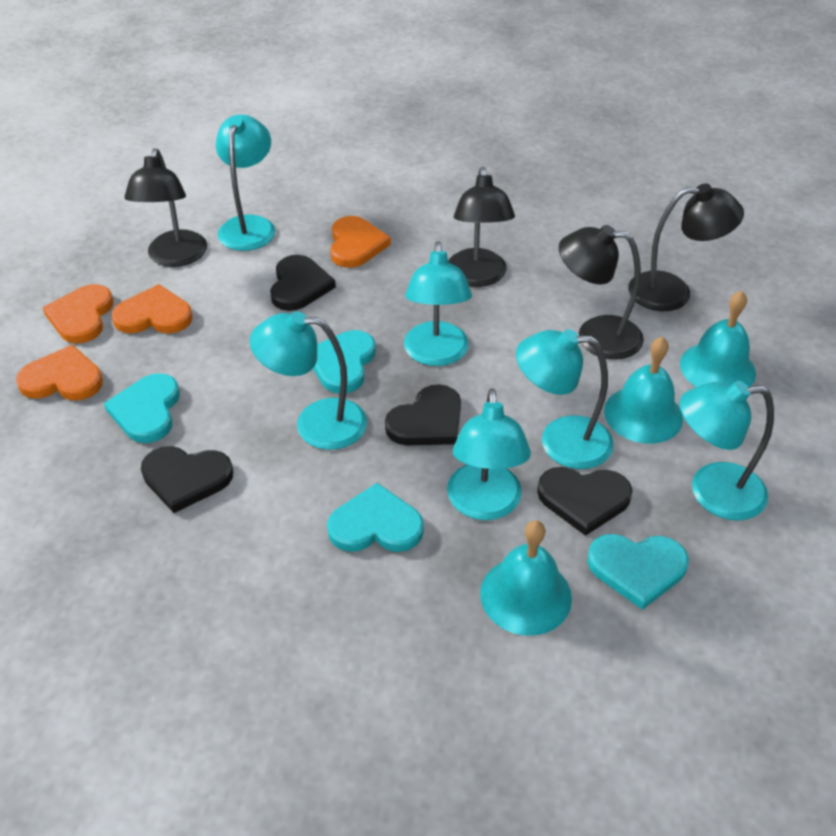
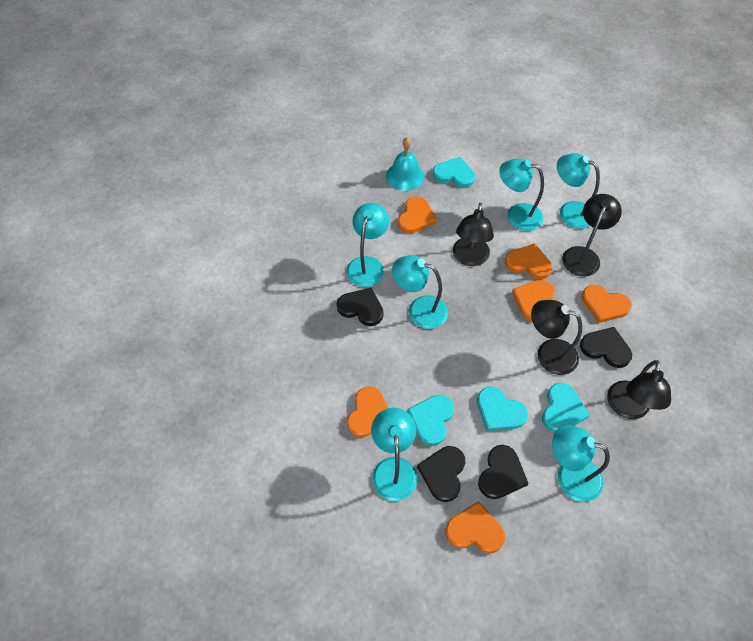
orange heart: [16,345,103,401] [43,284,114,344] [112,284,193,333] [330,216,391,268] = 4 -> [347,387,388,438] [398,196,437,233] [445,501,505,553] [505,243,552,279] [512,280,555,321] [582,285,632,323] = 6
turquoise bell: [480,520,572,636] [604,337,683,444] [680,291,756,387] = 3 -> [386,137,424,191] = 1

